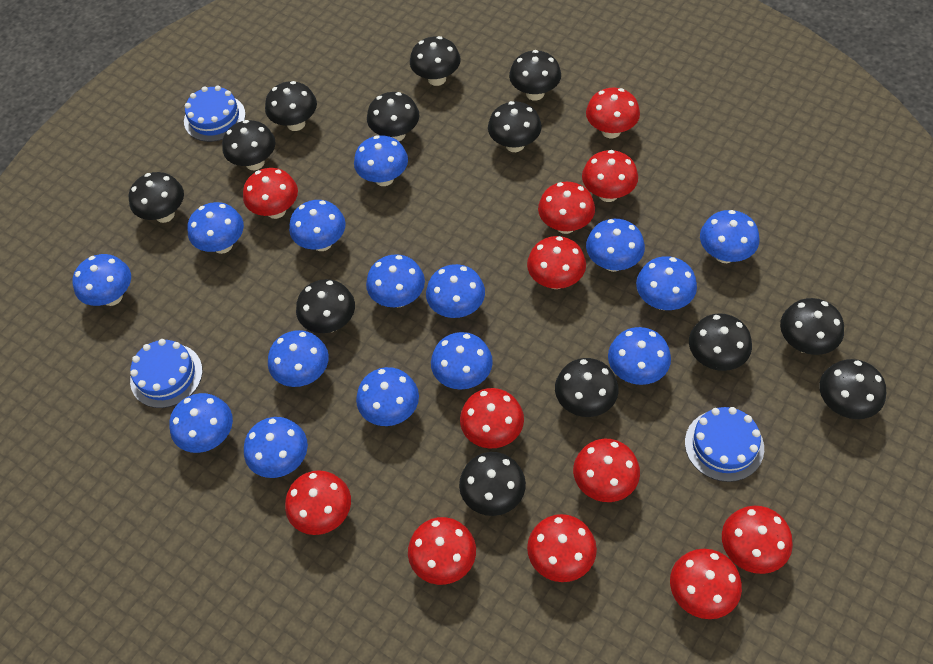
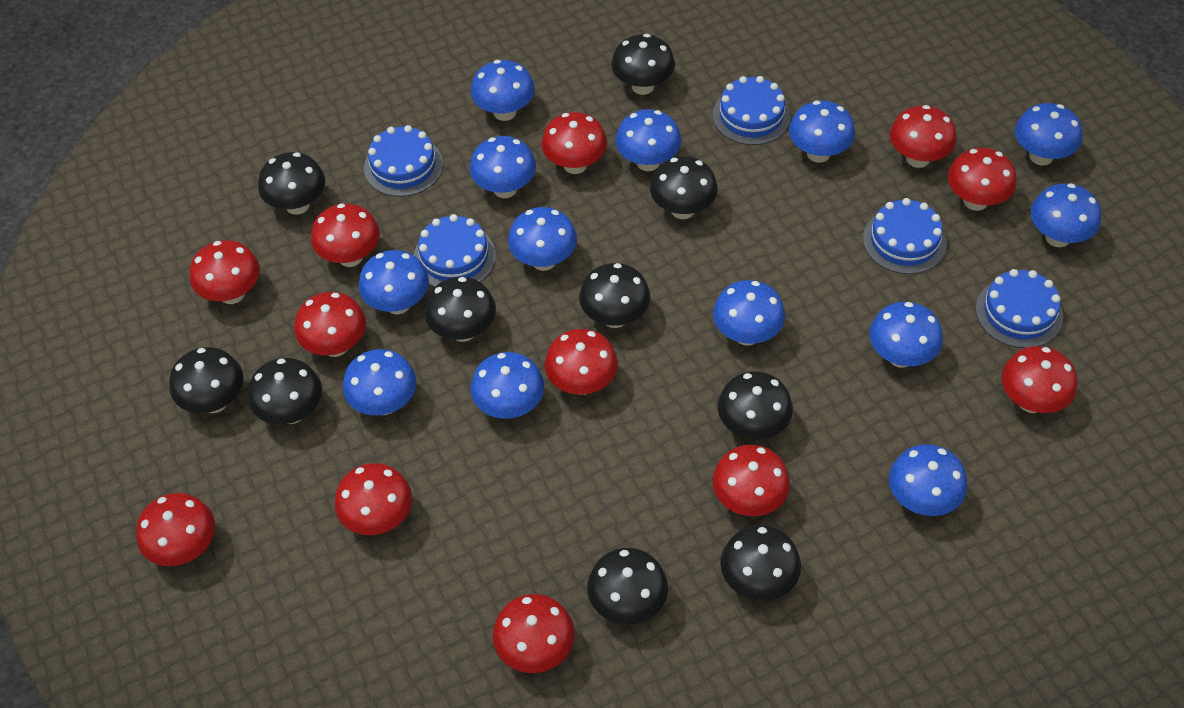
black mushroom: [129,172,184,223] [222,120,275,170] [265,81,317,131] [296,279,355,333] [367,92,419,141] [410,36,460,86] [459,452,526,516] [488,101,542,152] [509,50,561,101] [555,358,618,417] [689,313,752,371] [780,298,844,355] [819,359,886,419] = 13 -> [169,347,244,413] [248,358,322,425] [258,152,325,215] [425,277,496,342] [579,263,650,328] [587,548,668,624] [611,34,675,95] [650,156,718,219] [718,371,793,439] [721,525,801,601] = 10
blue cake: [130,339,203,408] [184,85,246,142] [685,407,764,482] = 3 -> [364,125,443,197] [414,214,496,287] [713,76,791,145] [863,198,947,274] [976,269,1063,348] = 5
blue mushroom: [73,254,131,306] [169,393,233,453] [187,202,244,254] [244,417,308,478] [268,330,329,387] [289,200,346,251] [354,135,408,186] [356,367,419,426] [366,254,425,307] [426,264,485,318] [431,332,493,390] [586,219,645,272] [608,327,671,385] [636,256,697,310] [700,210,759,263] = 15 -> [343,349,417,415] [358,250,429,314] [470,136,536,198] [471,60,535,121] [471,352,544,419] [508,207,577,271] [615,109,682,171] [713,280,785,346] [789,101,855,163] [869,302,943,368] [889,444,967,516] [1015,103,1082,165] [1031,183,1101,247] = 13

